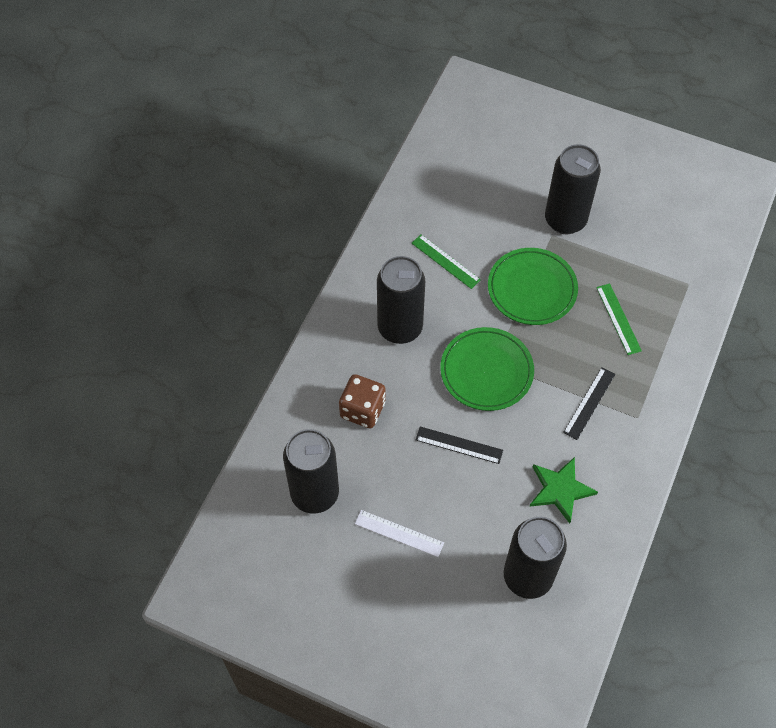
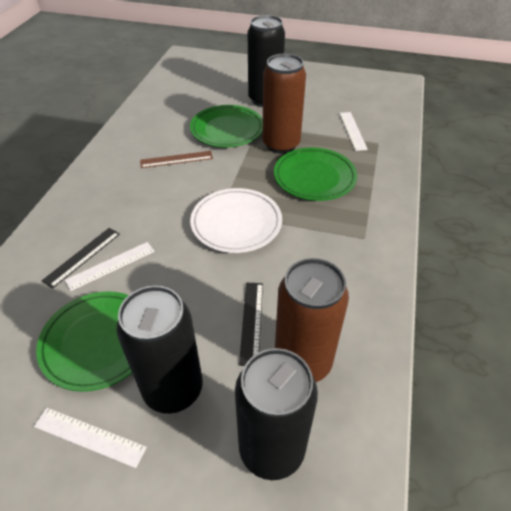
black can: [283,429,339,514] [377,256,425,344] [504,517,567,599] [545,144,601,234] = 4 -> [117,286,203,414] [235,348,318,480] [247,15,285,107] = 3
brown can: none = 0 -> [262,54,306,154] [275,258,349,382] = 2
brown dice: [339,374,385,428] = 1 -> none = 0
brown ruler: none = 0 -> [140,151,213,168] = 1
green plate: [440,327,534,411] [488,248,578,325] = 2 -> [36,291,132,392] [190,105,263,147] [274,148,357,201] = 3
green ruler: [412,235,481,289] [596,283,642,355] = 2 -> none = 0
green star: [530,457,598,524] = 1 -> none = 0
white plate: none = 0 -> [190,188,282,253] = 1
white ruler: [355,510,444,557] = 1 -> [34,408,147,468] [65,242,155,291] [339,112,368,151] = 3

